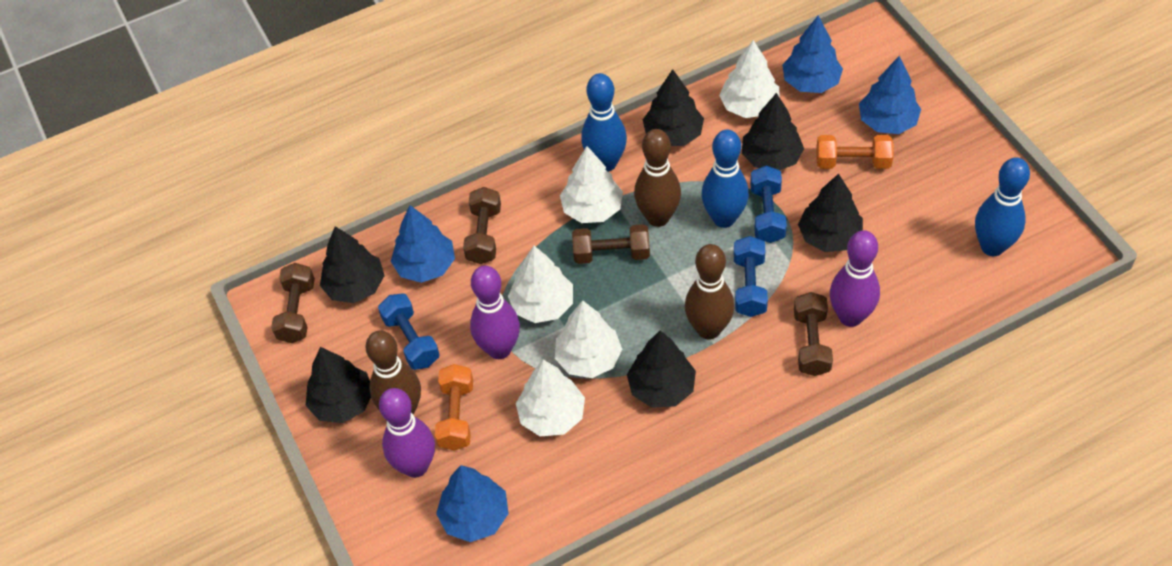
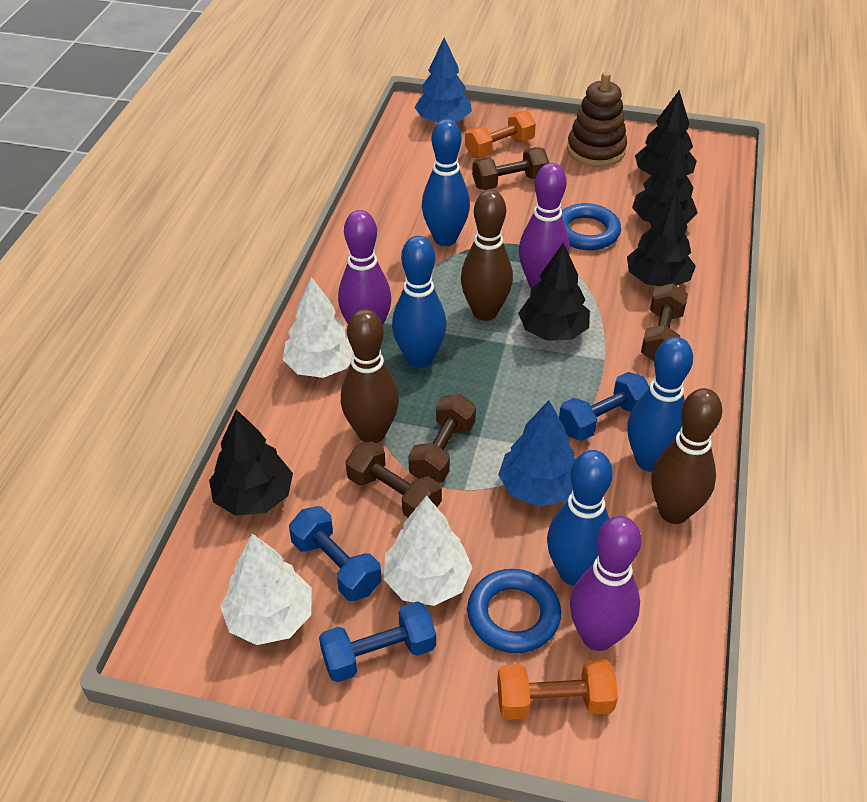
black tree: [306,347,371,423] [320,226,385,303] [627,330,696,408] [643,69,704,146] [742,93,804,170] [798,174,863,252] = 6 -> [209,409,293,516] [518,242,590,341] [627,192,696,286] [632,135,698,224] [635,90,697,176] = 5
blue bowling pin: [581,73,627,172] [702,130,749,228] [975,157,1030,256] = 3 -> [392,236,447,368] [422,119,470,246] [547,450,613,586] [627,337,693,472] = 4
blue ring: none = 0 -> [467,569,561,653] [562,203,621,250] = 2
blue tree: [391,205,455,283] [436,465,509,542] [782,16,843,93] [859,56,921,134] = 4 -> [414,38,472,122] [498,400,576,507] = 2
brown stacking toy: none = 0 -> [567,72,627,167] = 1
white tree: [508,246,573,323] [516,360,585,436] [555,300,622,378] [560,146,623,223] [719,40,780,118] = 5 -> [220,534,312,645] [283,277,353,378] [384,496,472,606] = 3

